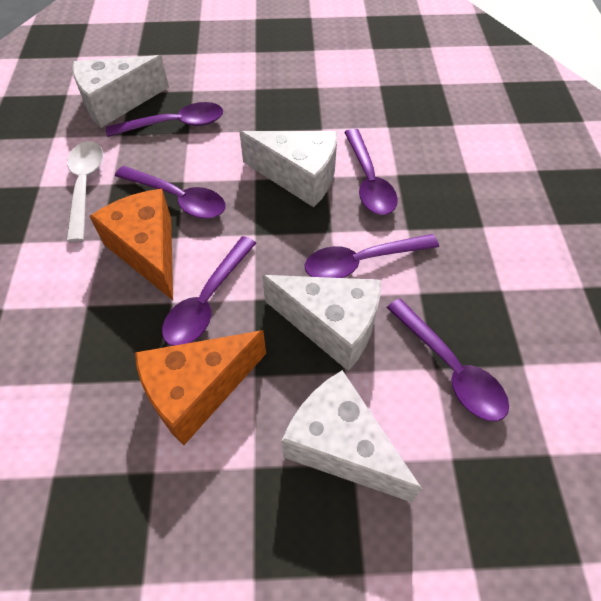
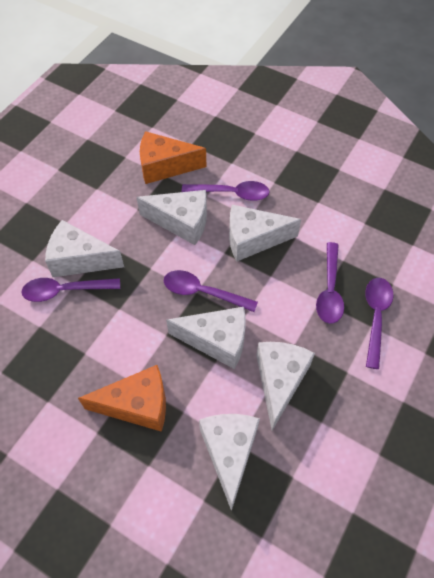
purple spoon: [106,102,223,137] [115,166,226,219] [162,236,256,346] [305,234,439,278] [344,129,398,215] [387,299,509,421] = 6 -> [21,278,120,302] [164,270,258,312] [182,181,269,201] [316,242,344,324] [365,278,394,369] = 5
white cheese: [72,55,169,128] [239,131,337,207] [262,275,381,371] [282,370,422,502] = 4 -> [45,220,124,277] [136,190,207,245] [166,307,246,369] [199,414,260,511] [229,205,301,262] [256,342,315,430] = 6
white spoon: [66,141,103,242] = 1 -> none = 0

